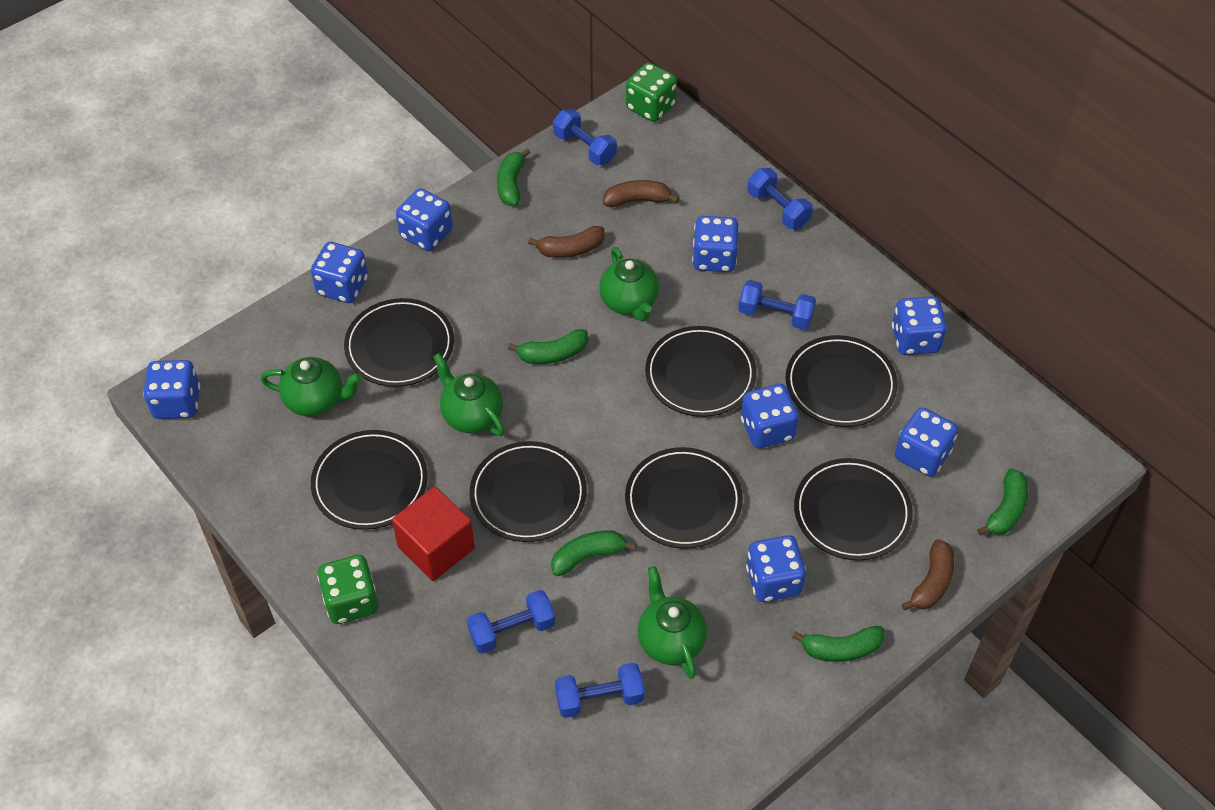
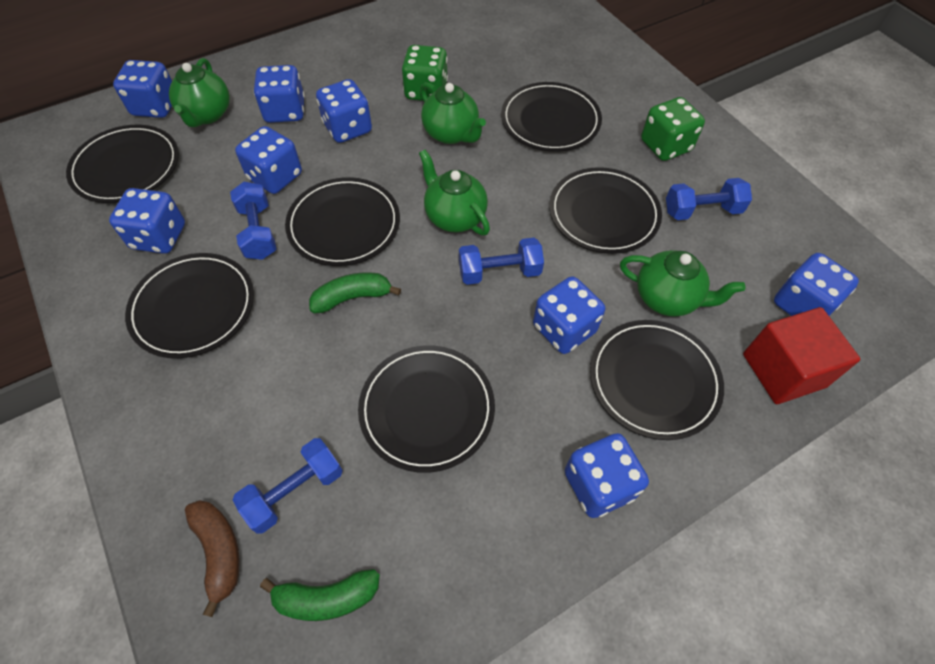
blue dumbbell: [467,590,555,654] [553,109,617,166] [555,663,645,718] [738,280,816,330] [747,168,813,229] = 5 -> [230,182,276,260] [233,438,343,533] [459,238,544,285] [666,178,752,220] = 4
brown banana: [528,226,605,258] [603,180,679,207] [901,539,955,610] = 3 -> [185,500,240,617] = 1
green banana: [497,148,531,206] [508,329,588,364] [551,530,636,576] [792,626,885,662] [977,468,1028,535] = 5 -> [260,569,380,621] [309,272,401,314] = 2

